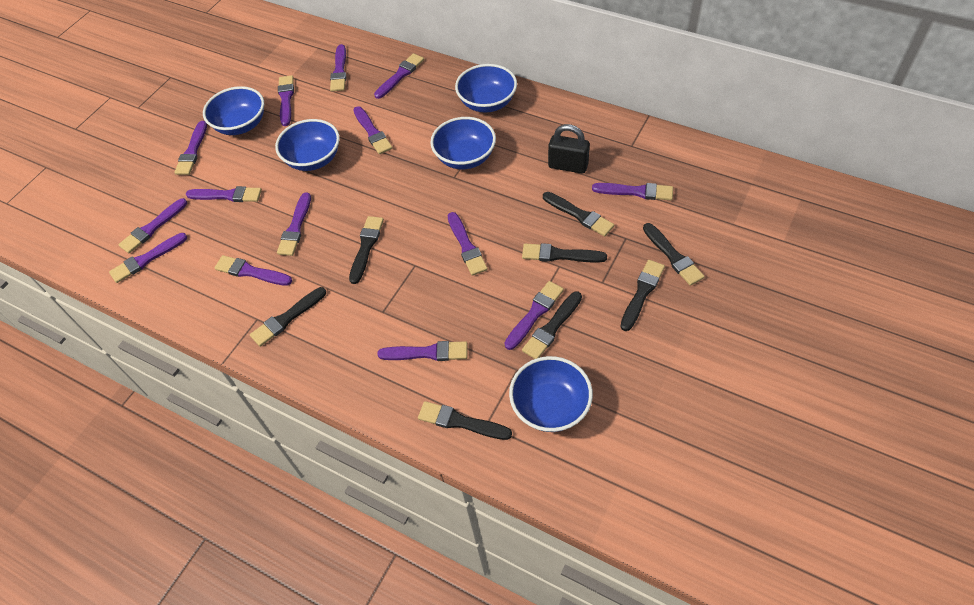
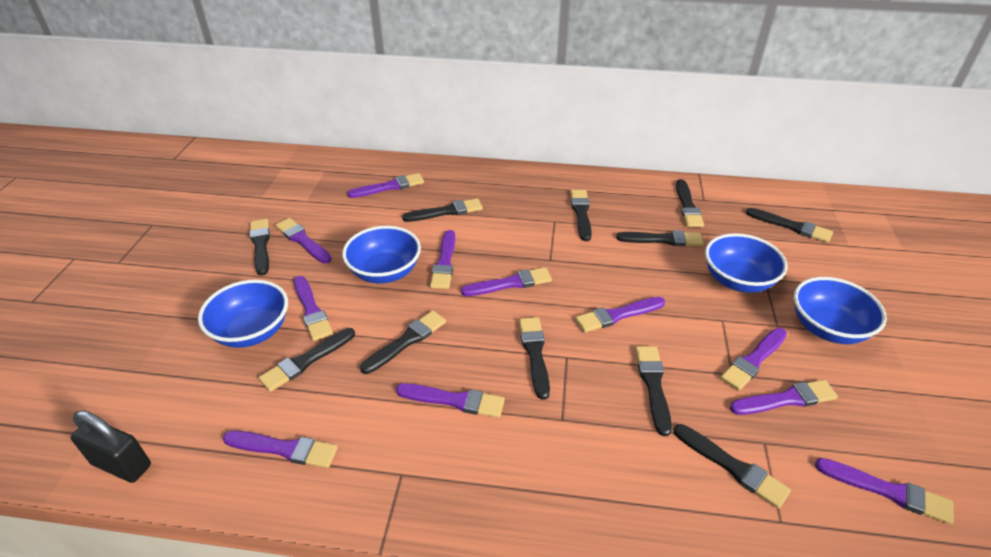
black brush: [250,287,326,347] [349,216,384,284] [418,401,512,440] [522,243,607,262] [522,291,582,359] [543,192,614,236] [620,260,665,331] [643,223,705,286] = 8 -> [250,219,270,275] [259,328,355,392] [360,310,446,374] [402,198,483,222] [519,317,550,400] [570,190,592,241] [616,230,704,246] [635,346,672,436] [674,424,791,509] [676,179,704,227] [746,208,833,243] = 11
blue bowl: [203,86,264,135] [275,119,340,171] [430,117,496,169] [455,64,517,113] [509,356,593,432] = 5 -> [198,280,288,348] [342,226,421,283] [705,233,788,293] [794,277,887,344] = 4
purple brush: [109,233,187,283] [118,198,187,253] [174,121,207,175] [186,186,262,202] [214,255,292,286] [277,192,311,256] [278,75,294,126] [330,44,347,91] [353,106,393,154] [374,53,424,99] [377,341,468,361] [447,212,488,276] [505,281,564,350] [592,183,673,200] = 14 -> [223,431,338,468] [275,218,331,263] [294,276,333,341] [347,173,424,198] [396,383,505,418] [430,230,455,289] [461,267,552,296] [575,297,665,332] [720,328,787,390] [730,380,838,415] [815,458,954,525] = 11

